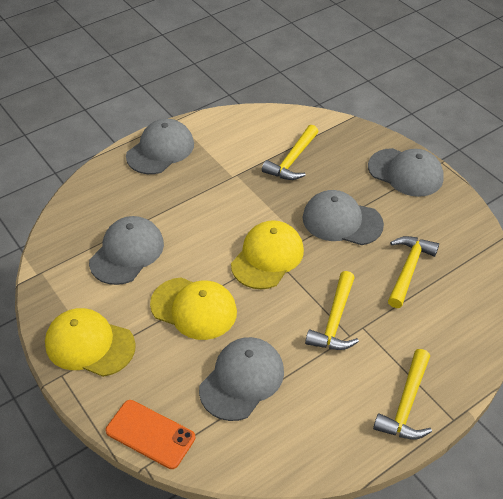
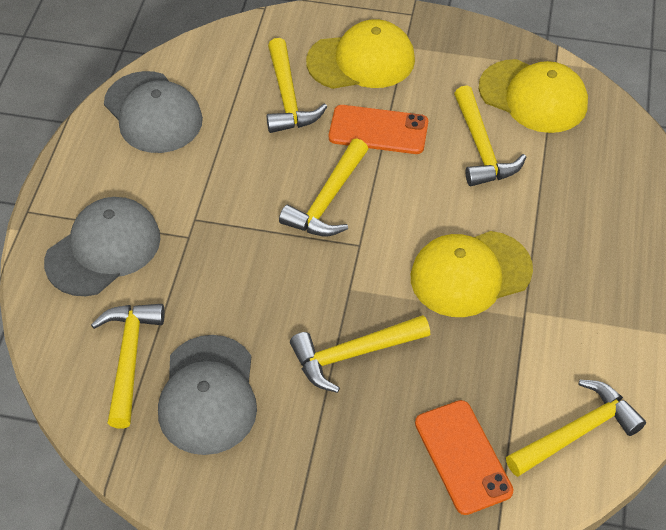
grey cap: [89,216,164,285] [126,119,194,174] [199,337,284,421] [303,190,384,245] [368,148,444,197] = 5 -> [44,197,161,296] [104,71,203,153] [158,335,257,455] = 3
orange phone: [106,400,195,469] = 1 -> [329,105,428,154] [415,400,514,515] = 2
yellow hammer: [262,125,319,180] [305,271,359,350] [373,349,432,440] [388,236,439,308] = 4 -> [91,304,165,428] [266,38,327,133] [279,138,368,236] [290,315,430,393] [454,86,526,186] [506,380,646,477] = 6

